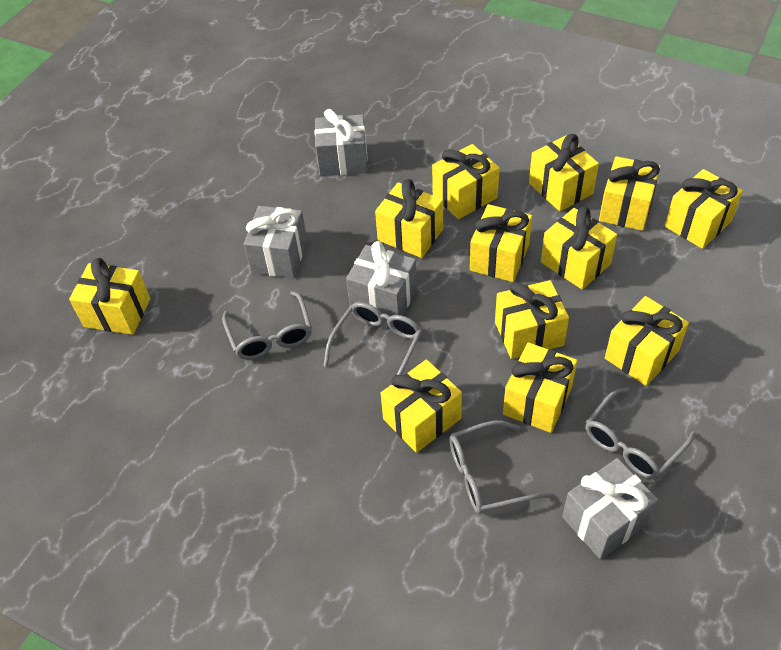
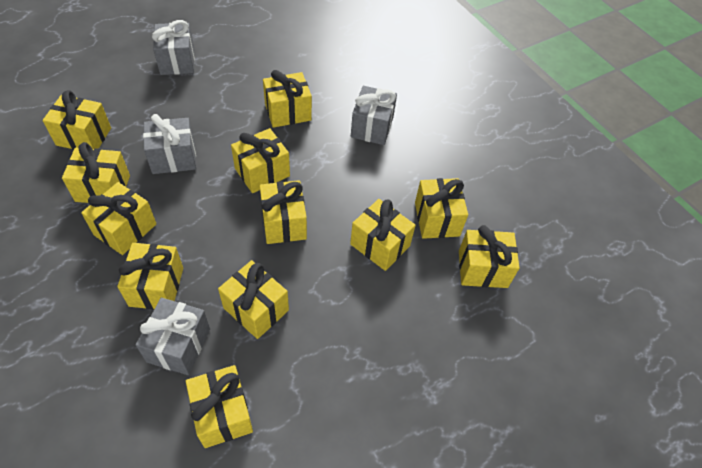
grey glasses: [222,291,312,360] [324,302,422,375] [449,421,551,514] [586,388,696,479] = 4 -> none = 0

